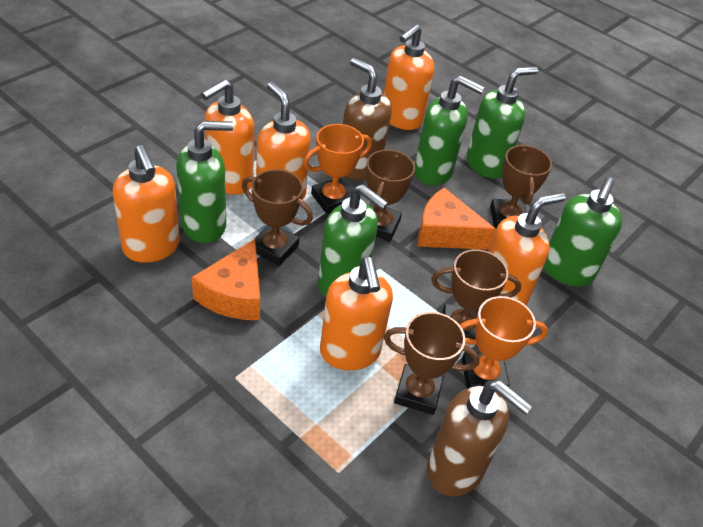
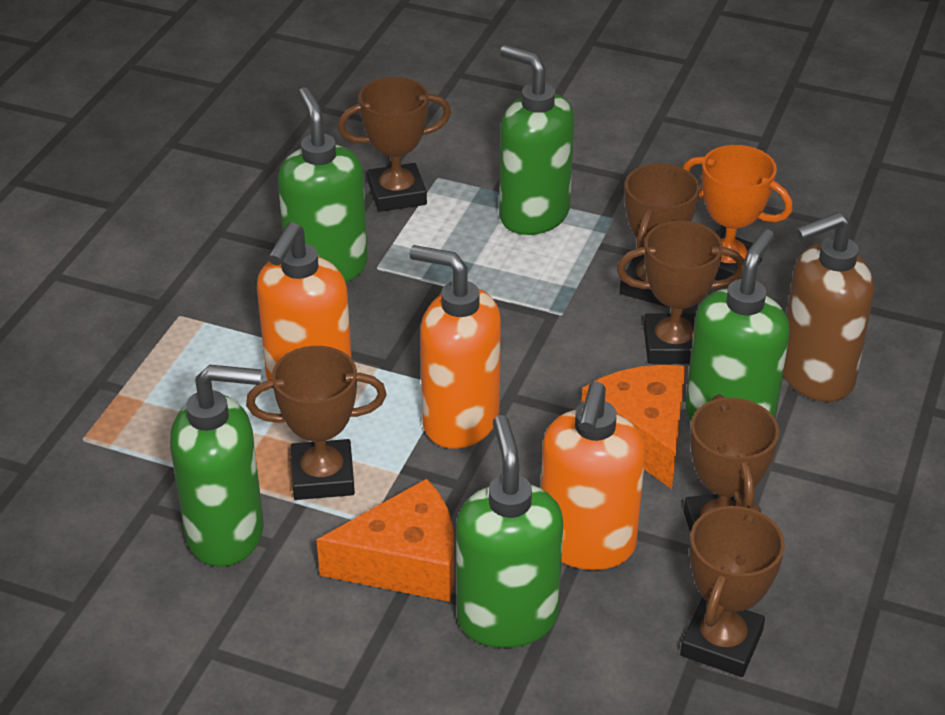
brown soap dispenser: [343,58,392,180] [427,380,533,496] = 2 -> [783,212,874,402] = 1
brown trophy: [242,169,313,266] [366,150,415,241] [384,312,480,415] [431,249,521,339] [490,144,552,229] = 5 -> [246,346,387,500] [338,77,451,212] [617,221,745,364] [620,163,700,307] [680,504,785,677] [684,394,779,534] = 6
orange soap dispenser: [112,145,180,263] [201,79,254,195] [256,82,311,200] [320,257,393,370] [384,24,434,130] [488,192,565,306] = 6 -> [257,222,352,389] [409,245,501,449] [541,381,645,570] = 3
orange trophy: [303,124,372,214] [460,296,548,389] = 2 -> [683,145,793,280] = 1

